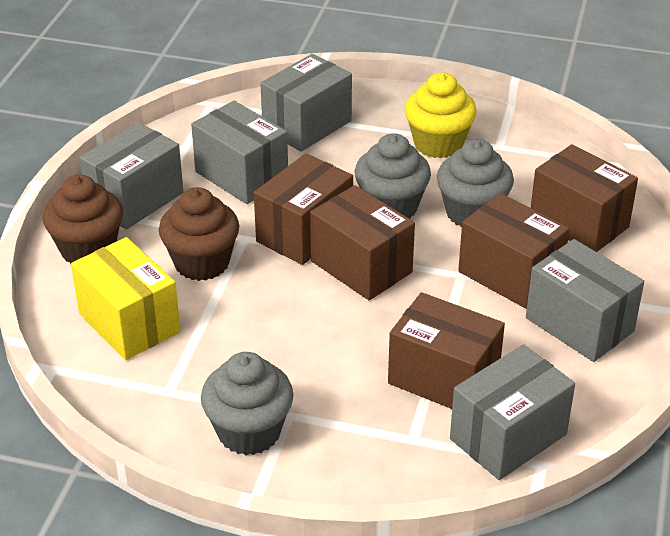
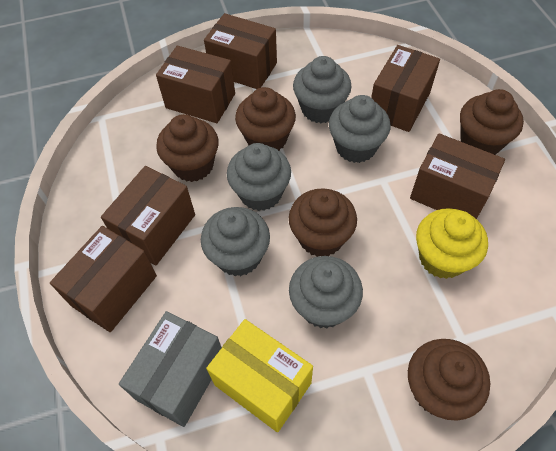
brown box: [254,153,353,265] [310,185,415,300] [388,292,505,409] [458,193,570,309] [531,144,638,252] = 5 -> [50,226,157,332] [101,166,195,266] [156,46,235,123] [204,13,277,89] [371,45,440,132] [410,133,505,219] = 6
brown cupcake: [43,175,123,264] [159,187,239,281] = 2 -> [156,114,219,182] [235,87,296,151] [289,188,357,257] [408,339,490,421] [460,89,524,155] = 5
grey box: [79,122,183,229] [191,101,288,204] [260,54,352,152] [450,344,575,480] [526,239,644,362] = 5 -> [119,311,222,427] = 1
grey cupcake: [201,352,294,455] [355,133,431,219] [437,139,514,227] = 3 -> [201,207,270,276] [227,143,291,211] [289,256,363,328] [293,56,352,123] [329,95,390,163] = 5

